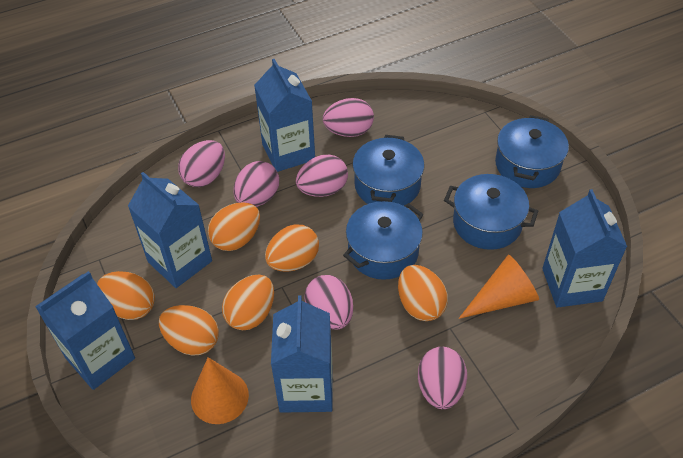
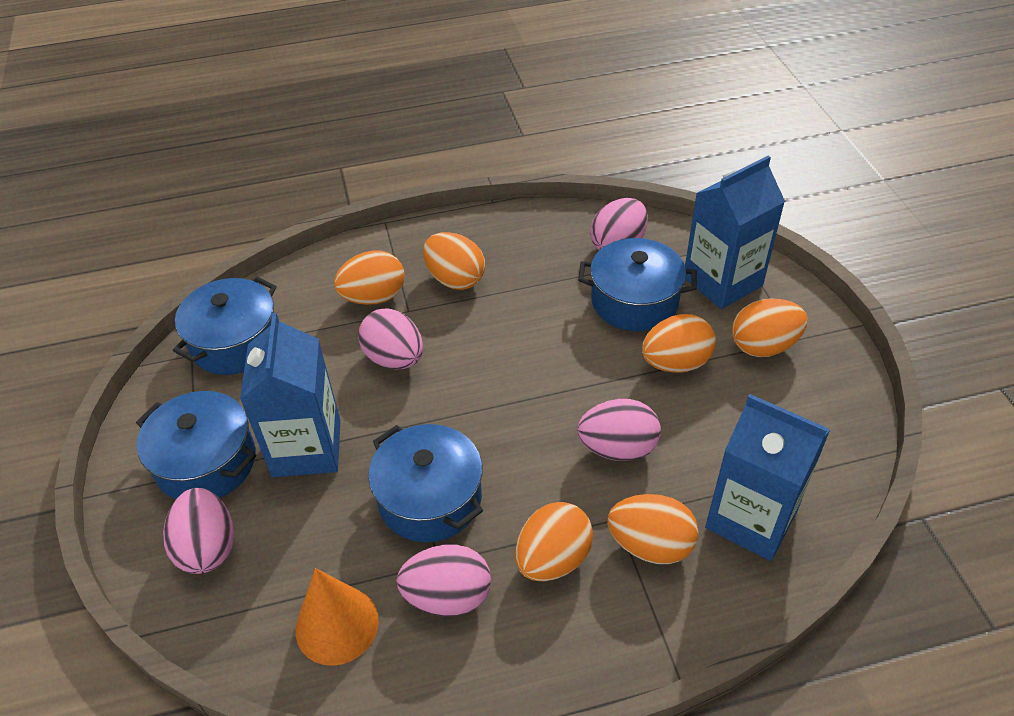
blue carton: [35,271,135,390] [128,172,212,288] [254,59,315,172] [271,296,332,413] [542,189,627,308] = 5 -> [240,313,341,477] [685,156,785,309] [705,394,830,561] = 3
orange cone: [191,357,249,424] [459,254,539,319] = 2 -> [295,568,379,666] = 1
pink egg: [178,140,225,187] [233,161,279,207] [296,155,348,197] [304,275,353,330] [323,98,374,137] [418,347,467,409] = 6 -> [163,488,234,574] [358,308,423,369] [396,544,491,617] [577,399,661,461] [590,198,648,250] = 5

